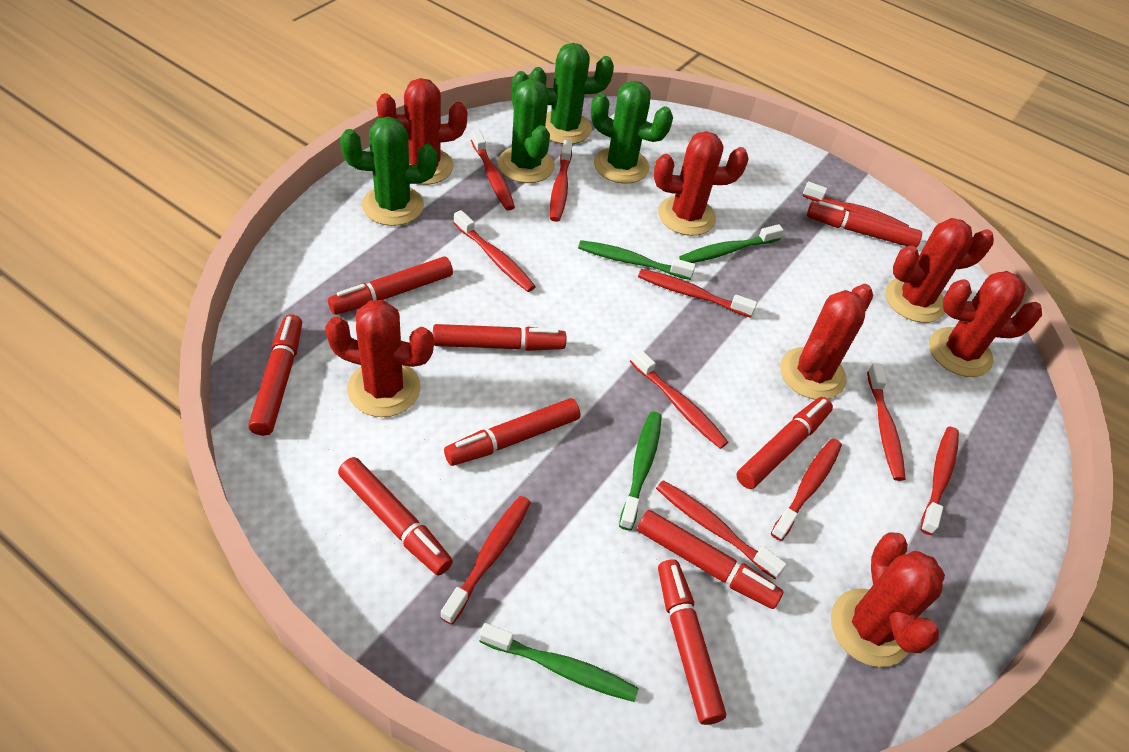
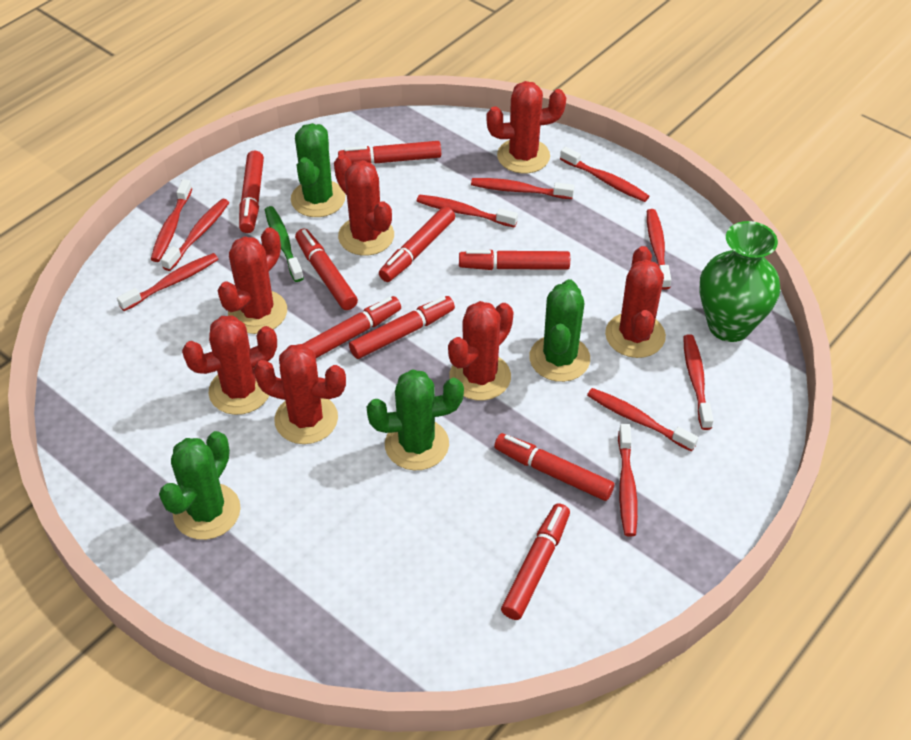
green toothbrush: [479,623,639,702] [578,240,696,280] [619,412,662,531] [679,224,784,263] = 4 -> [265,206,304,282] = 1
green vase: none = 0 -> [700,221,780,342] = 1
red toothbrush: [440,496,531,625] [454,210,536,292] [471,130,515,211] [550,140,573,222] [630,348,728,449] [638,269,757,318] [656,480,787,579] [771,438,842,541] [803,182,909,227] [867,364,905,481] [920,426,959,535] = 11 -> [117,253,218,311] [151,179,192,262] [161,199,230,271] [417,194,518,228] [471,178,575,199] [560,147,649,202] [587,388,698,452] [618,424,638,537] [647,209,671,290] [683,334,714,430] = 10

